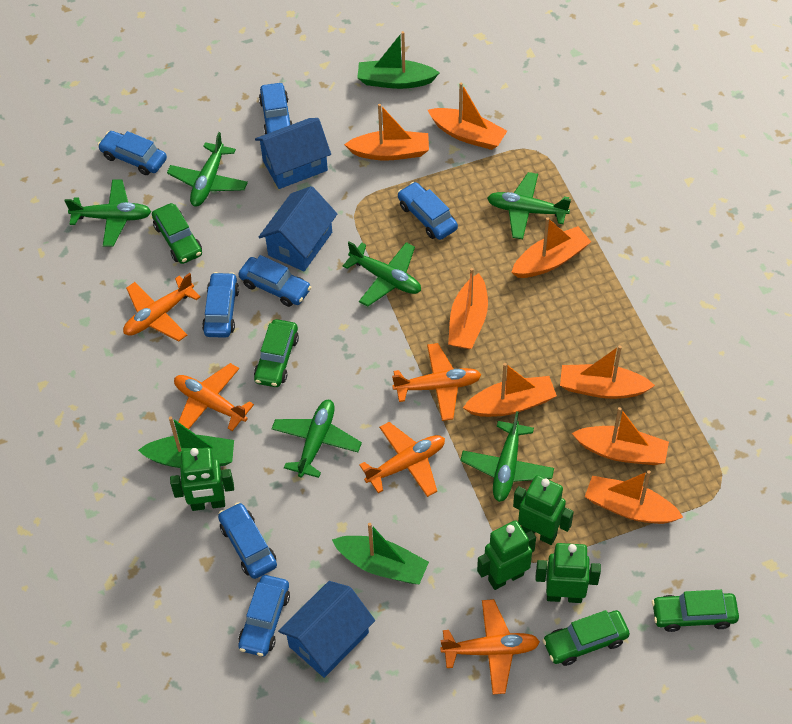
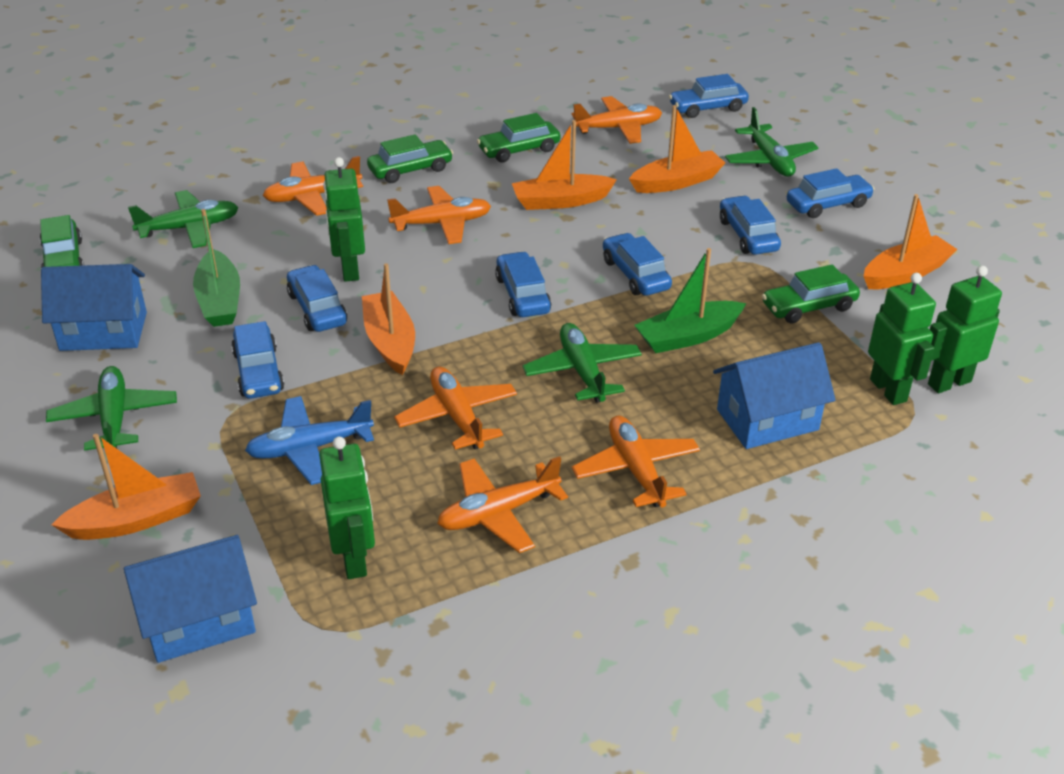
blue plane: none = 0 -> [245,396,374,485] = 1
green boat: [138,417,234,468] [332,523,429,584] [357,31,440,89] = 3 -> [193,209,240,327] [634,248,746,353] = 2
green plane: [65,179,151,247] [167,132,248,207] [271,400,362,478] [343,241,421,307] [460,411,554,502] [487,172,571,239] = 6 -> [46,366,177,451] [128,190,239,248] [522,323,642,403] [725,107,819,176] = 4
orange boat: [344,104,429,161] [428,82,507,150] [448,268,488,349] [463,363,557,417] [511,217,591,278] [560,345,655,399] [572,407,669,465] [585,470,683,524] = 8 -> [51,434,201,540] [362,263,415,375] [512,120,617,210] [629,105,725,193] [864,194,958,289] = 5
orange plane: [123,273,201,341] [174,363,254,431] [359,422,445,497] [392,343,481,421] [440,599,540,695] = 5 -> [263,156,363,216] [387,186,491,244] [394,366,517,450] [437,456,568,553] [572,96,662,144] [572,416,700,507] = 6

